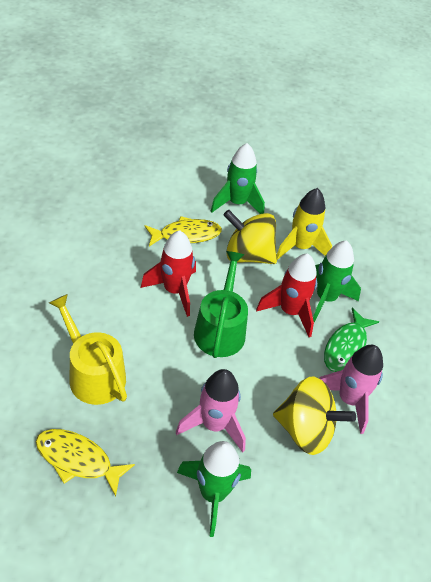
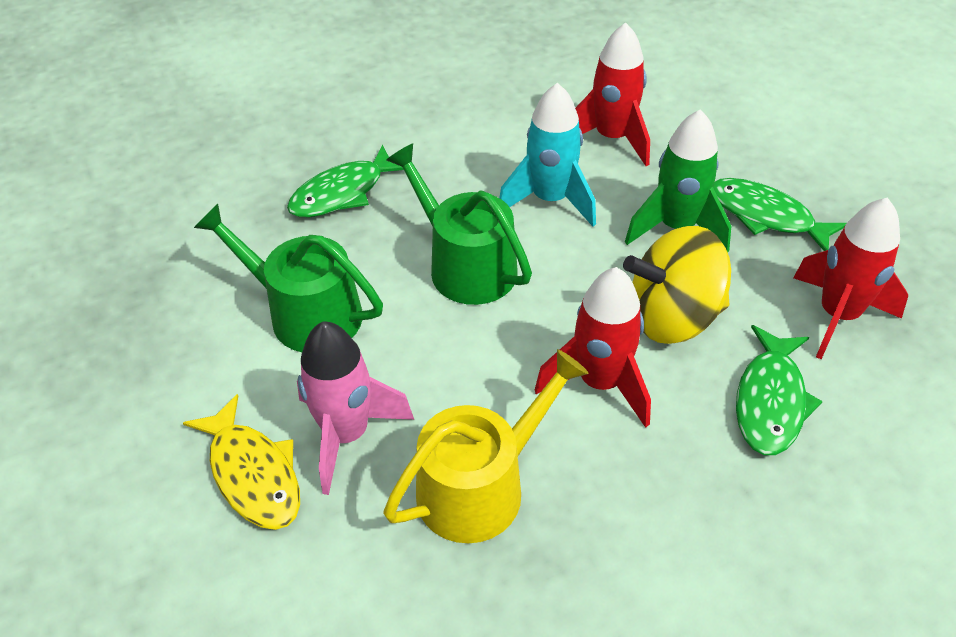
green fish: [324,308,379,372] = 1 -> [287,145,404,217] [713,178,847,251] [736,325,823,455] = 3
green rocket: [177,441,251,537] [211,143,265,214] [313,240,361,322] = 3 -> [625,109,731,252] = 1
green watering can: [194,251,248,358] = 1 -> [194,204,383,352] [386,143,532,305] = 2
pink rocket: [176,369,246,453] [319,345,383,434] = 2 -> [297,322,414,495] = 1
red rocket: [141,230,196,317] [256,253,317,337] = 2 -> [535,267,651,428] [575,22,650,166] [793,197,908,359] = 3
turquoise rocket: none = 0 -> [499,83,596,227] = 1
yellow fish: [36,429,135,496] [145,216,222,246] = 2 -> [183,394,300,530] = 1
yellow rocket: [277,188,332,260] = 1 -> none = 0
yellow spinning top: [224,210,277,264] [273,376,356,455] = 2 -> [623,226,731,344] = 1

